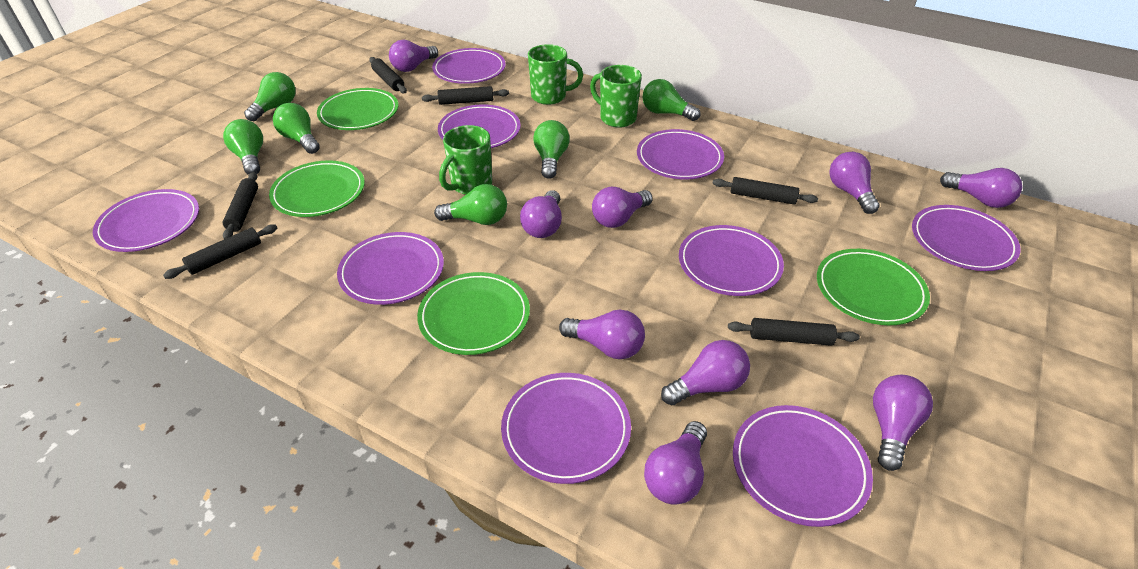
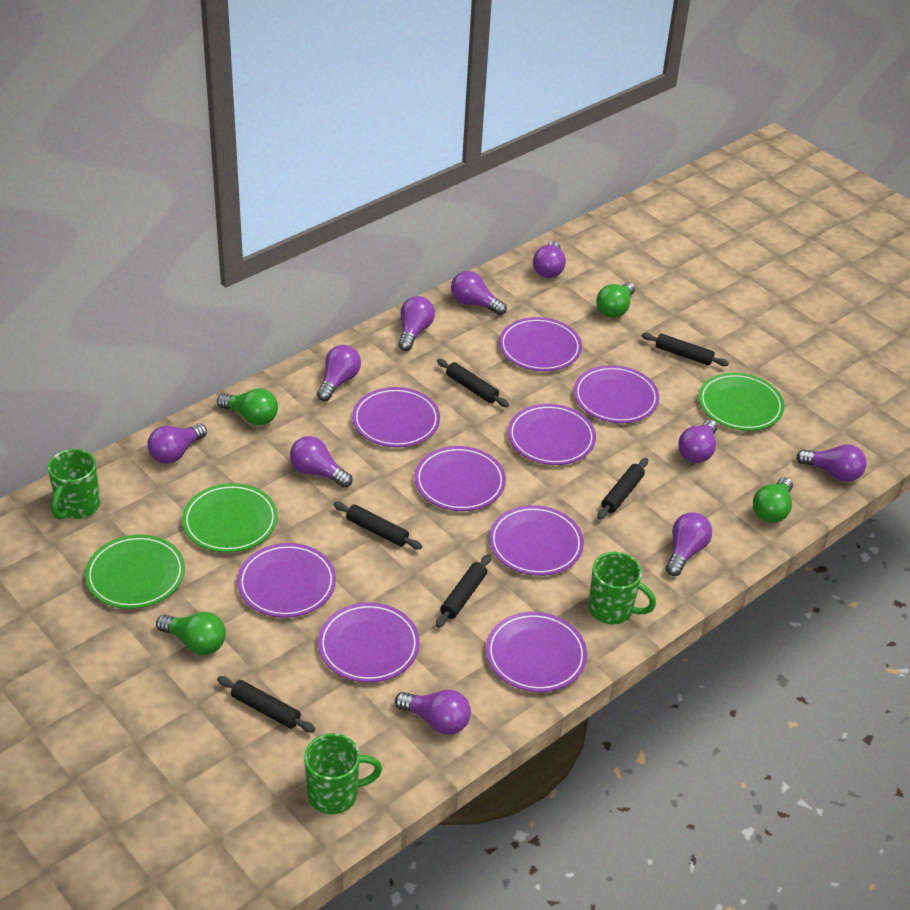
green light bulb: [223,119,263,175] [244,72,296,121] [273,103,320,154] [434,184,507,225] [533,120,570,179] [642,79,701,121] = 6 -> [156,612,226,655] [217,388,278,425] [596,282,635,318] [753,477,793,523] = 4
green plate: [269,160,365,217] [317,88,398,130] [417,272,530,355] [817,249,930,325] = 4 -> [85,535,185,609] [182,483,278,553] [699,373,785,431] = 3
purple light bulb: [389,40,438,72] [520,190,562,238] [559,310,645,359] [592,187,653,228] [644,421,707,505] [661,340,750,405] [829,152,880,214] [873,375,933,471] [940,168,1022,208] = 9 -> [147,423,207,464] [290,436,353,488] [317,345,361,401] [395,690,471,735] [398,296,435,351] [451,271,507,315] [533,241,566,278] [666,512,712,576] [678,420,717,463] [796,444,867,482] = 10

